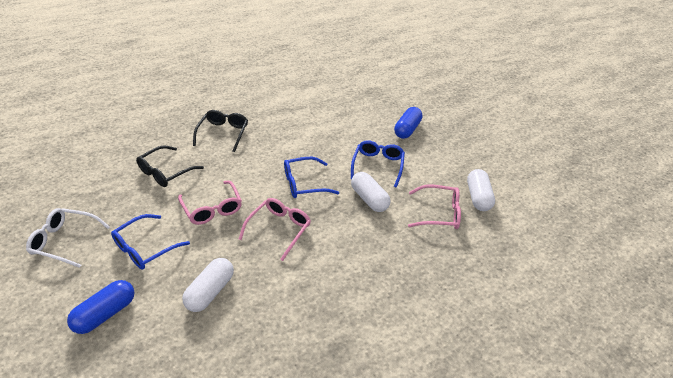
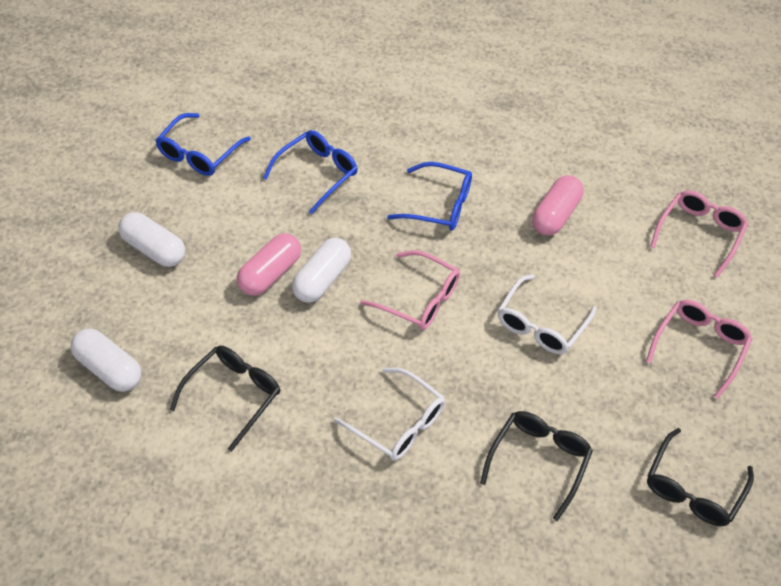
black glasses: [136,145,204,187] [193,110,248,152] = 2 -> [170,346,280,452] [480,411,593,521] [647,428,754,526] = 3
blue capsule: [67,280,135,334] [394,107,423,139] = 2 -> none = 0
pink capsule: none = 0 -> [237,233,301,296] [532,175,584,236] = 2
white glasses: [26,208,110,268] = 1 -> [334,367,445,461] [498,274,597,354] = 2

